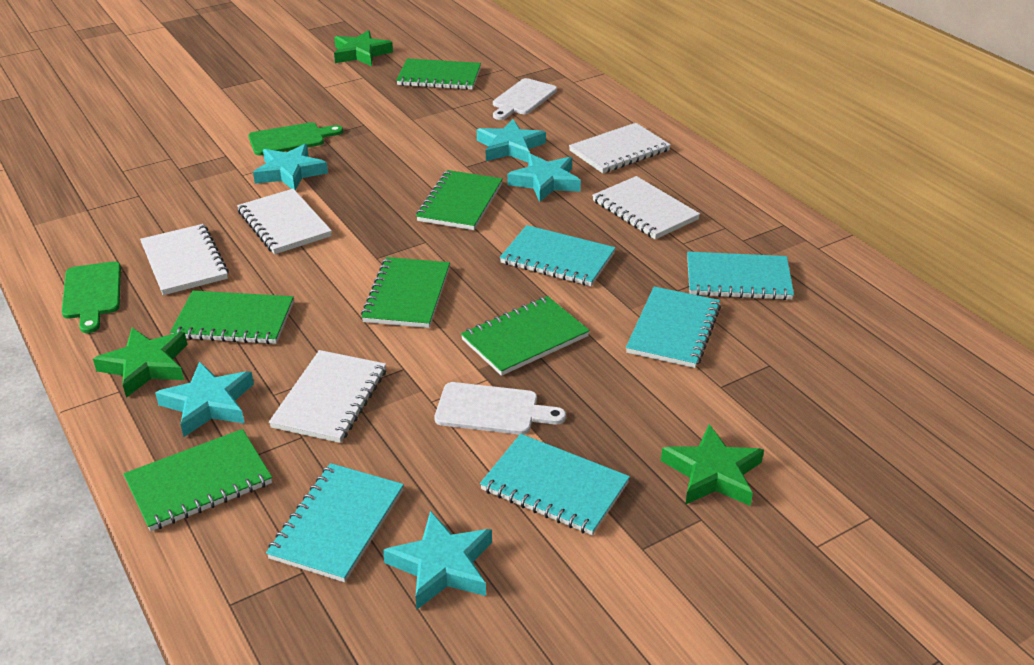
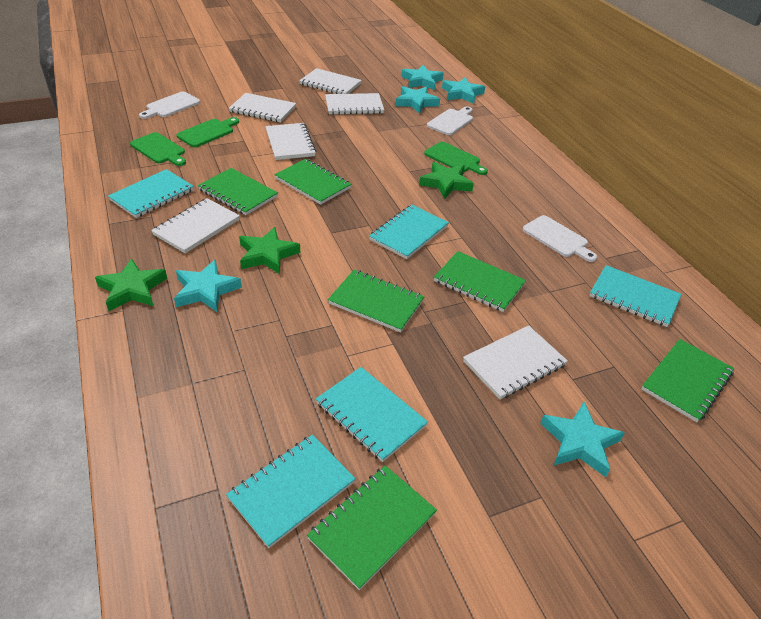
green cutting board: [62,261,121,333] [248,122,343,156] = 2 -> [130,132,186,166] [176,117,239,147] [424,142,488,175] = 3
white cutting board: [434,382,566,435] [493,78,557,120] = 2 -> [139,92,200,119] [427,107,473,135] [523,215,597,262] = 3
white notebook: [140,224,229,295] [237,189,332,254] [269,350,386,443] [569,123,671,173] [592,176,700,239] = 5 -> [151,198,240,253] [229,93,296,122] [266,123,316,160] [299,68,362,94] [325,93,384,115] [463,325,568,400] = 6

